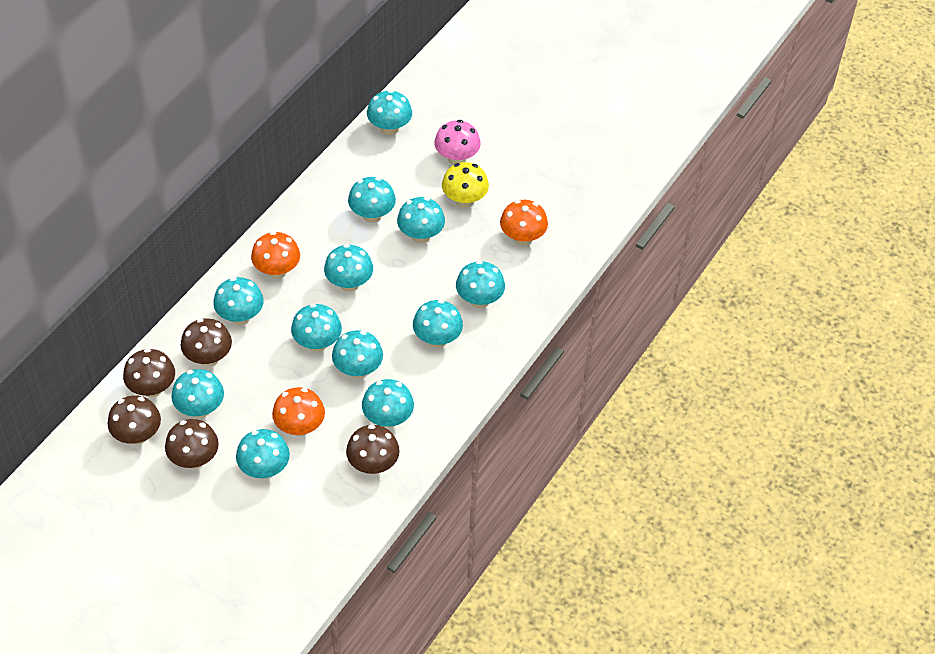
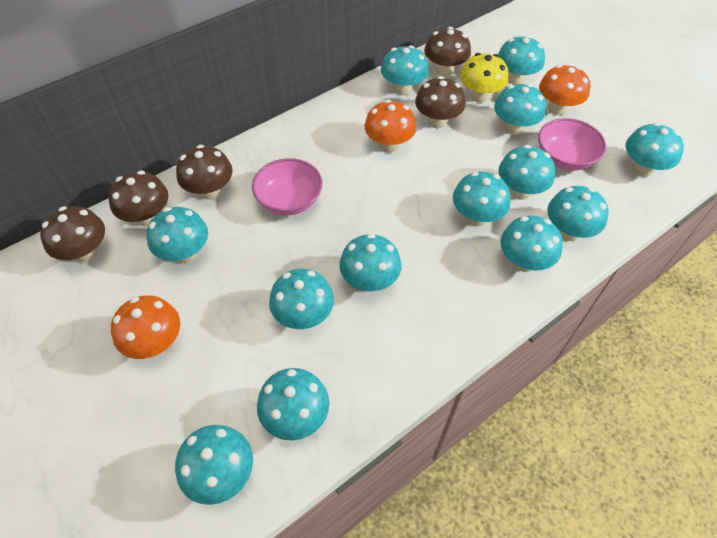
pink bowl: none = 0 -> [252,158,323,215] [538,118,606,171] = 2
pink mushroom: [434,120,481,165] = 1 -> none = 0
turquoise mushroom: [171,369,224,418] [213,277,264,325] [236,429,290,479] [291,304,342,352] [324,244,373,292] [332,330,383,378] [348,177,396,223] [362,379,414,428] [367,90,412,135] [397,197,445,243] [413,300,463,348] [456,260,505,308] = 12 -> [146,207,208,263] [175,425,253,505] [257,368,329,440] [269,269,334,329] [339,234,401,292] [381,45,429,95] [453,172,510,226] [494,84,546,135] [498,35,545,85] [499,145,555,200] [500,215,563,272] [547,186,609,241] [626,123,684,177] = 13

